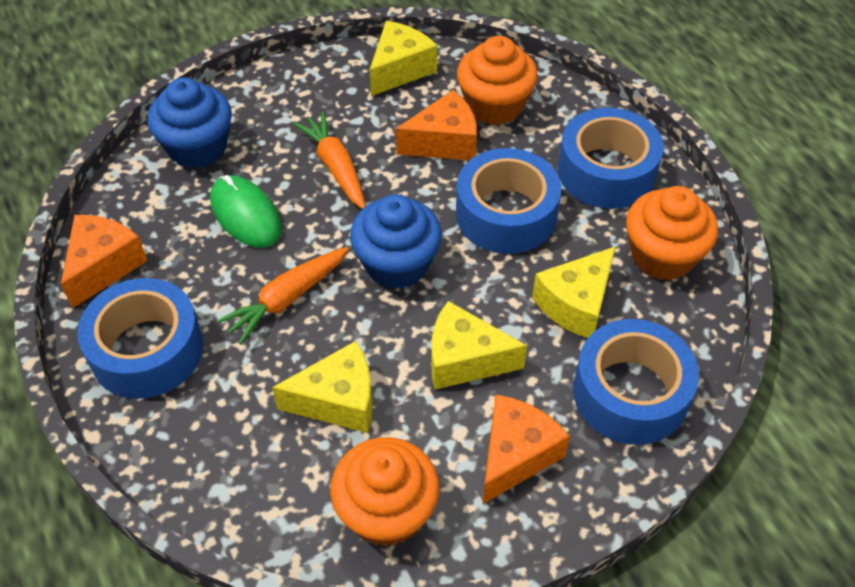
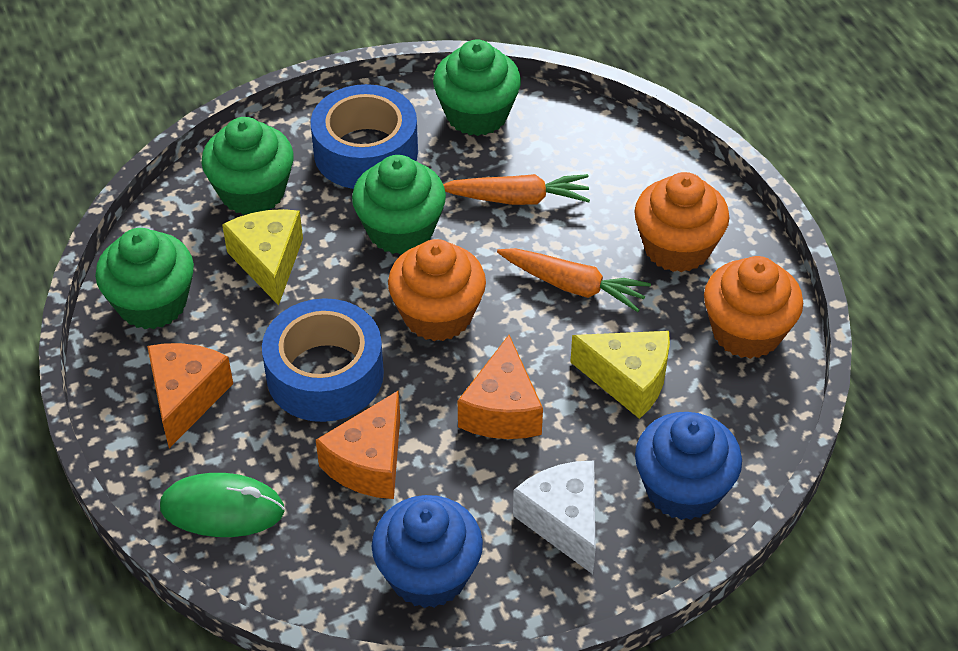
blue tape: [77,278,203,399] [456,148,561,254] [558,107,664,209] [573,319,699,445] = 4 -> [262,298,384,422] [311,84,418,189] = 2
green cupcake: none = 0 -> [95,228,194,329] [201,117,294,215] [352,155,446,254] [433,40,521,136] = 4
white cheese: none = 0 -> [513,461,596,574] = 1
yellow cheese: [272,341,373,433] [370,21,437,96] [432,301,527,390] [532,246,616,338] = 4 -> [222,209,303,306] [570,331,670,419] = 2

